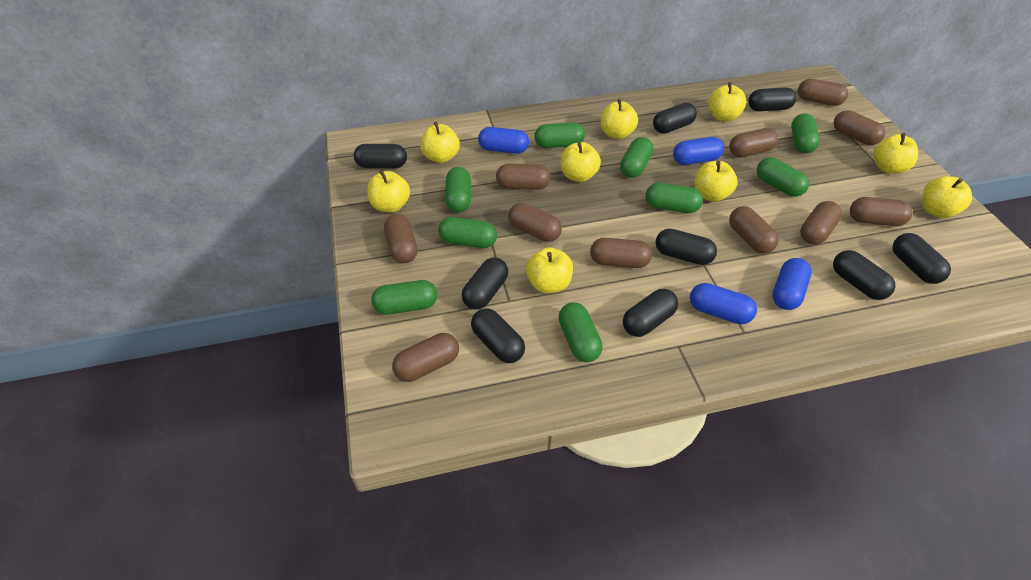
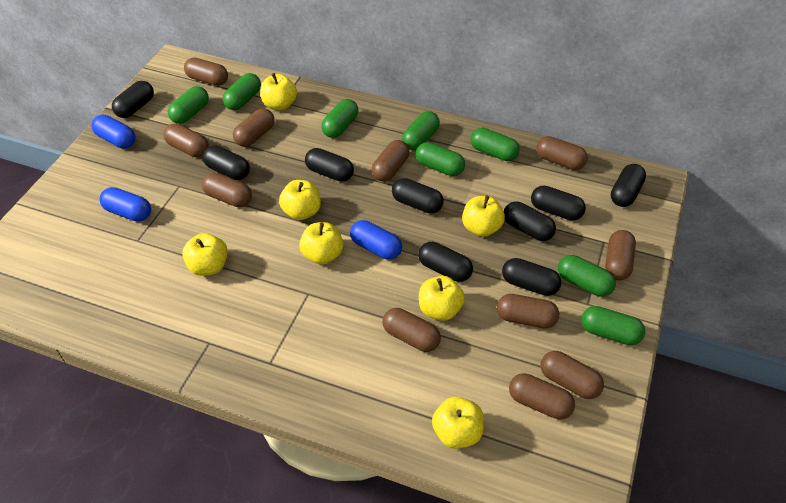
blue capsule: [478,127,529,154] [673,137,724,165] [690,283,757,324] [773,258,812,310] = 4 -> [91,115,136,149] [100,187,151,221] [350,220,402,260] = 3
green capsule: [371,280,437,315] [438,217,497,248] [445,167,471,212] [534,123,585,148] [559,302,603,362] [620,137,653,178] [645,183,703,213] [757,157,809,197] [791,113,820,153] = 9 -> [168,86,209,124] [223,73,261,110] [321,99,358,138] [402,111,440,150] [416,142,465,176] [470,127,520,161] [558,255,616,297] [581,306,645,345] = 8
yellow apple: [367,170,410,213] [420,122,460,163] [526,247,573,293] [561,142,601,182] [601,99,638,139] [694,161,738,202] [708,82,746,122] [873,133,918,174] [922,176,972,218] = 9 -> [182,233,228,276] [260,73,297,110] [279,180,321,220] [299,222,343,264] [419,276,465,321] [432,397,484,449] [462,196,505,237] = 7

